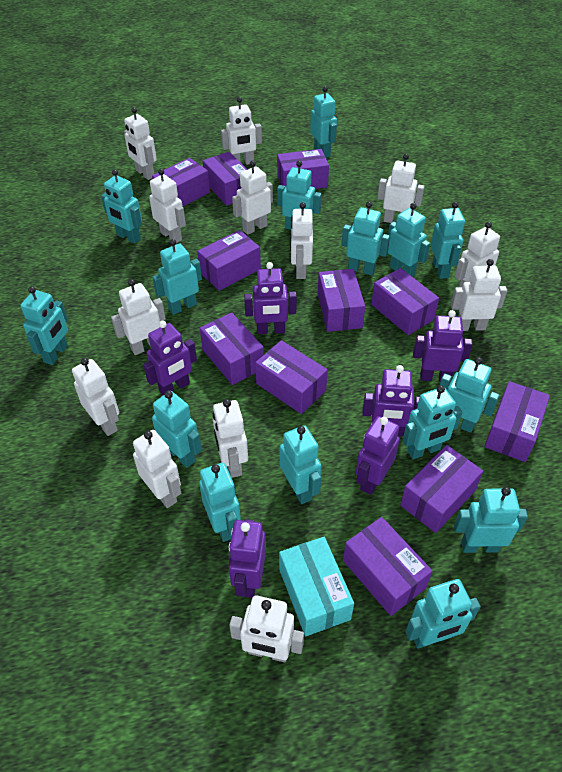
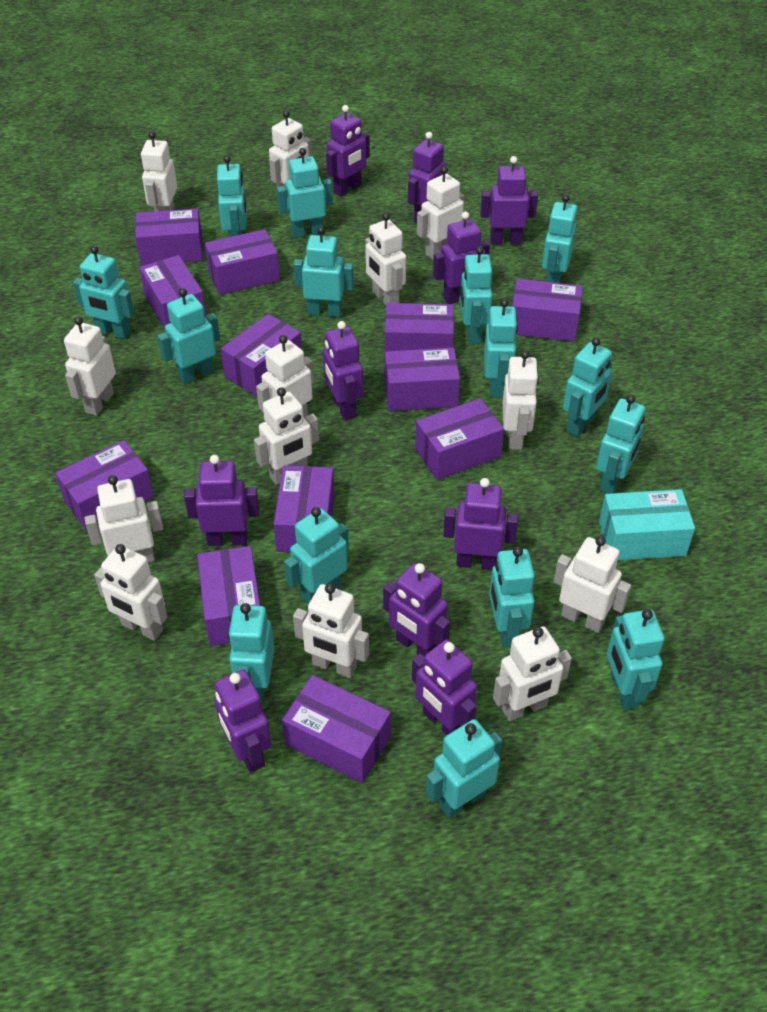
purple box: [152,158,210,206] [197,230,261,291] [200,313,264,385] [203,152,247,205] [255,340,328,414] [277,149,329,189] [318,269,365,332] [343,517,433,616] [371,268,439,335] [400,445,483,533] [484,381,550,462] = 11 -> [55,440,154,531] [135,208,203,265] [139,255,206,328] [197,546,260,646] [205,229,280,295] [221,314,302,396] [274,465,335,552] [282,675,391,783] [385,303,454,352] [385,348,460,411] [415,398,504,480] [512,279,583,342] = 12
purple robot: [143,321,197,395] [229,519,266,598] [244,262,297,334] [356,416,400,495] [362,365,419,436] [413,310,473,382] = 6 -> [184,455,259,546] [214,670,271,773] [323,321,363,420] [326,105,370,197] [383,563,450,656] [408,132,447,223] [412,640,477,736] [433,211,490,304] [443,478,518,570] [480,156,538,244] = 10

